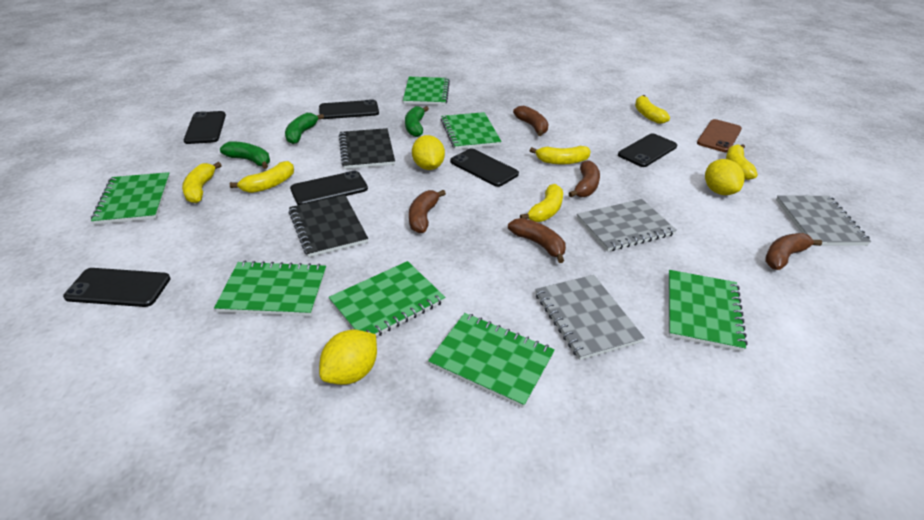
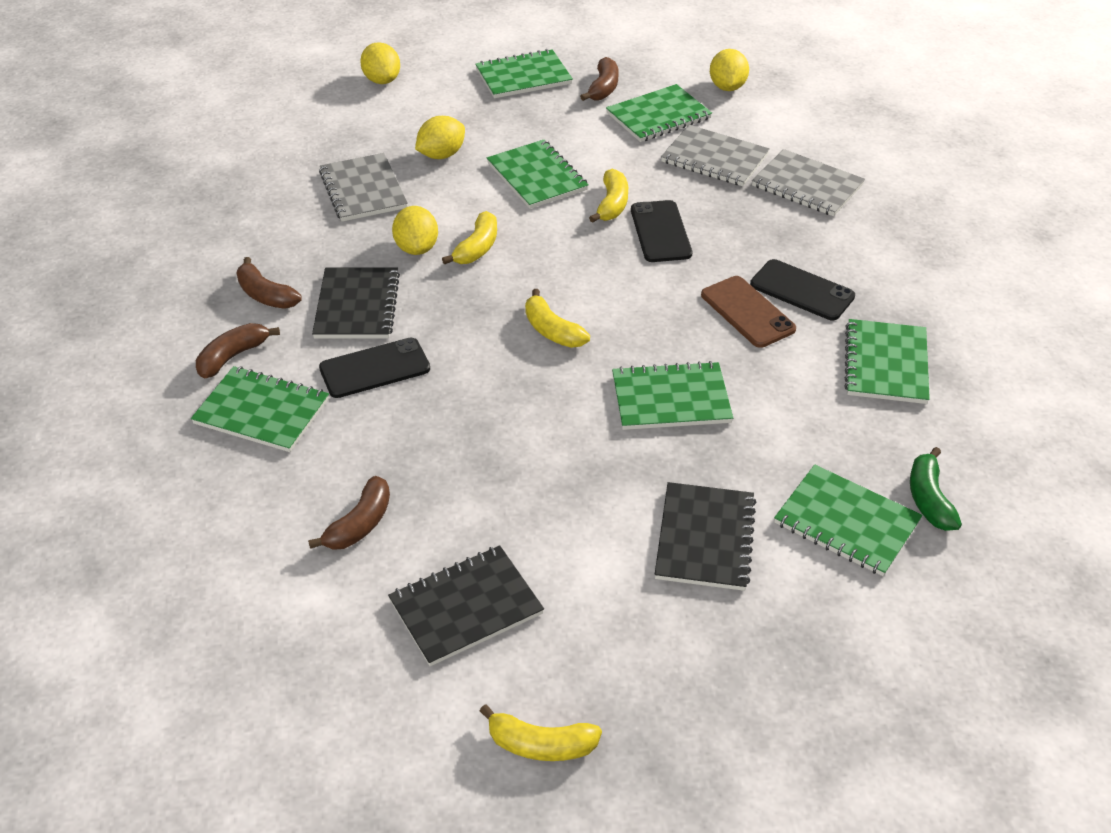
black notebook: [289,195,368,257] [339,128,395,169] = 2 -> [312,267,400,339] [388,545,544,666] [655,482,756,591] = 3
black phone: [63,268,170,307] [183,111,226,144] [290,171,368,205] [319,99,379,119] [450,148,519,187] [618,133,677,167] = 6 -> [319,338,430,398] [631,200,692,262] [750,259,855,320] = 3
brown banana: [409,190,446,233] [508,218,566,263] [513,106,549,136] [568,160,600,197] [765,233,822,270] = 5 -> [196,323,280,379] [236,257,302,309] [308,476,390,550] [580,57,619,101] = 4
green banana: [220,141,270,169] [285,113,324,144] [405,106,429,137] = 3 -> [910,447,962,531] = 1
yellow banana: [182,162,222,203] [230,161,294,193] [520,184,563,222] [530,146,591,164] [635,95,670,124] [726,144,758,180] = 6 -> [442,211,497,264] [480,704,602,761] [525,289,590,348] [589,169,628,223] = 4
yellow lemon: [319,330,377,385] [412,135,445,170] [705,159,745,195] = 3 -> [360,42,400,84] [392,206,438,255] [415,116,465,159] [710,49,749,91] = 4

